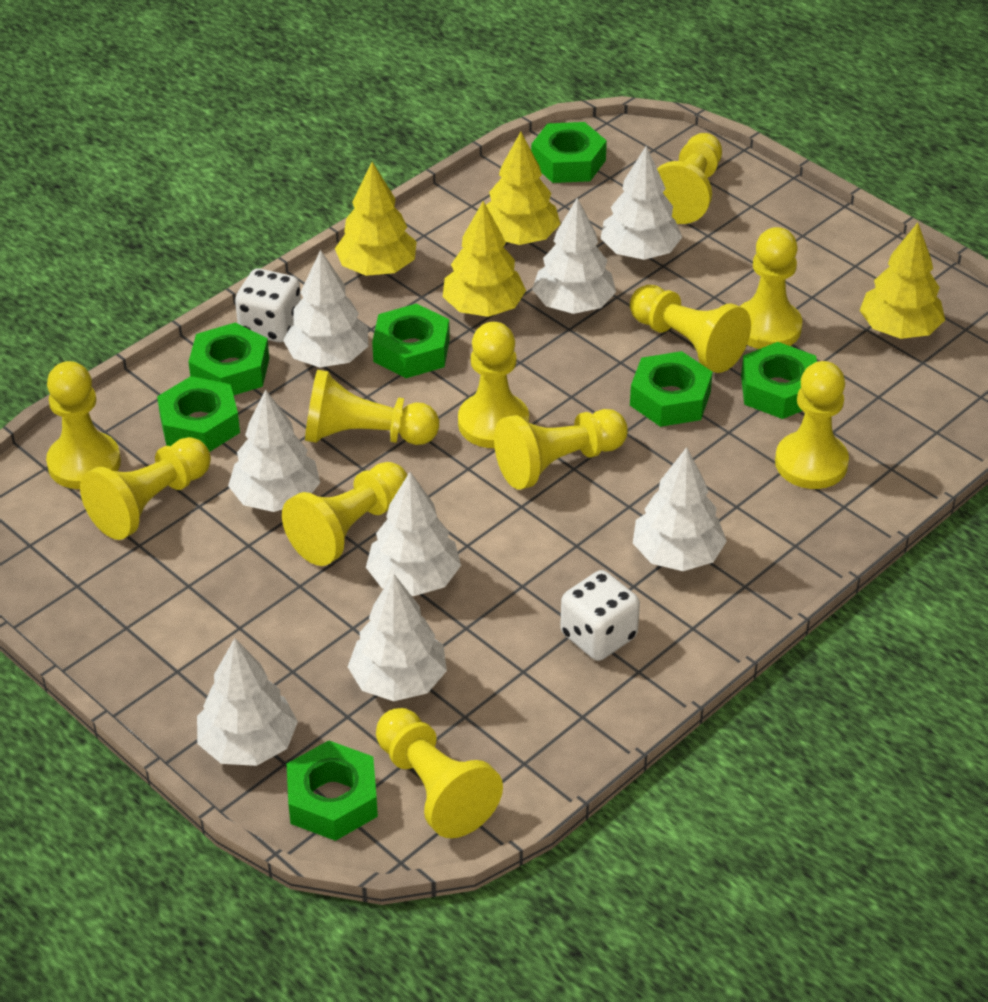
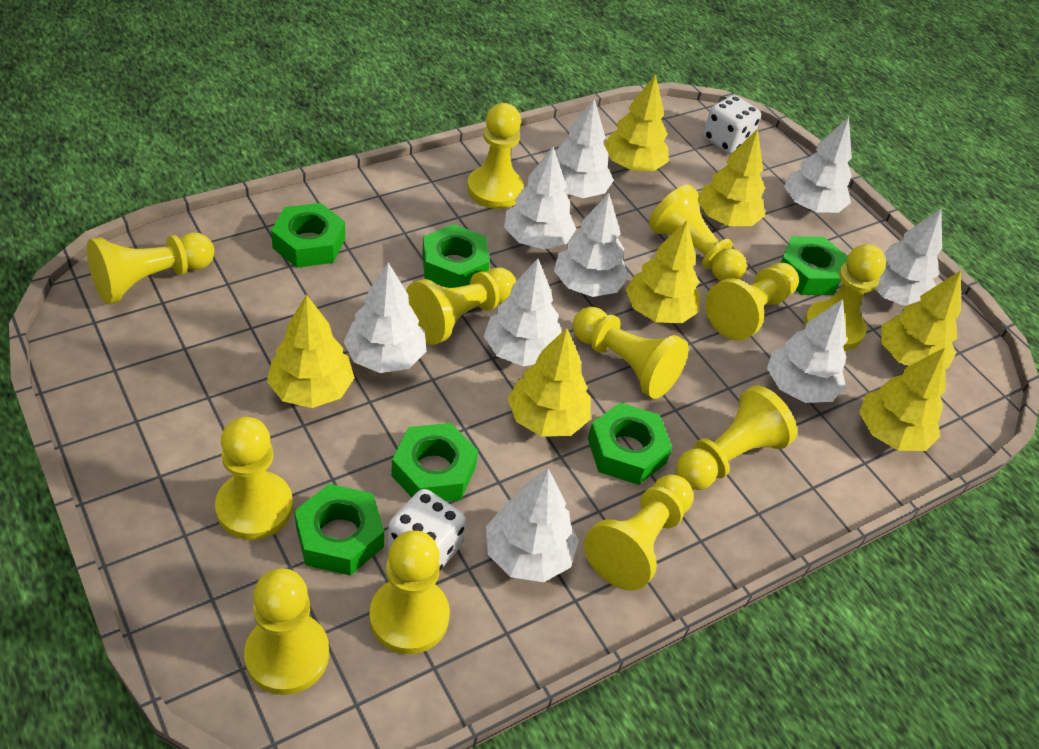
green nut: [157,376,240,452] [189,323,269,395] [287,740,378,841] [372,303,450,378] [531,122,607,183] [630,351,713,427] [741,342,817,419] = 7 -> [271,203,345,268] [295,484,384,576] [391,423,478,501] [422,224,490,288] [588,403,673,485] [781,236,848,295] = 6
white tree: [197,638,298,766] [228,389,320,512] [283,250,368,368] [348,574,447,701] [366,472,461,596] [532,198,616,314] [601,146,682,260] [633,447,727,571] = 8 -> [344,263,427,373] [484,258,562,366] [486,468,579,582] [504,147,576,249] [554,193,629,297] [556,99,614,198] [767,299,847,403] [784,117,852,213] [875,208,942,306] = 9
yellow pawn: [46,361,121,489] [80,437,211,540] [282,462,407,566] [305,370,439,445] [376,708,503,838] [458,322,529,448] [494,409,628,490] [630,285,751,373] [657,133,722,224] [740,227,802,349] [775,361,849,489] = 11 -> [87,232,214,305] [215,417,293,540] [244,568,329,695] [369,530,450,654] [406,268,516,345] [467,103,524,209] [573,307,689,399] [584,475,694,591] [649,184,747,281] [676,385,797,490] [705,263,799,340] [804,244,886,351] = 12
yellow tree: [335,162,417,276] [443,201,526,317] [486,132,560,245] [860,223,945,339] = 4 -> [267,294,355,408] [508,328,591,437] [604,74,669,171] [625,221,700,323] [698,129,765,226] [859,348,945,451] [881,271,961,369] = 7

